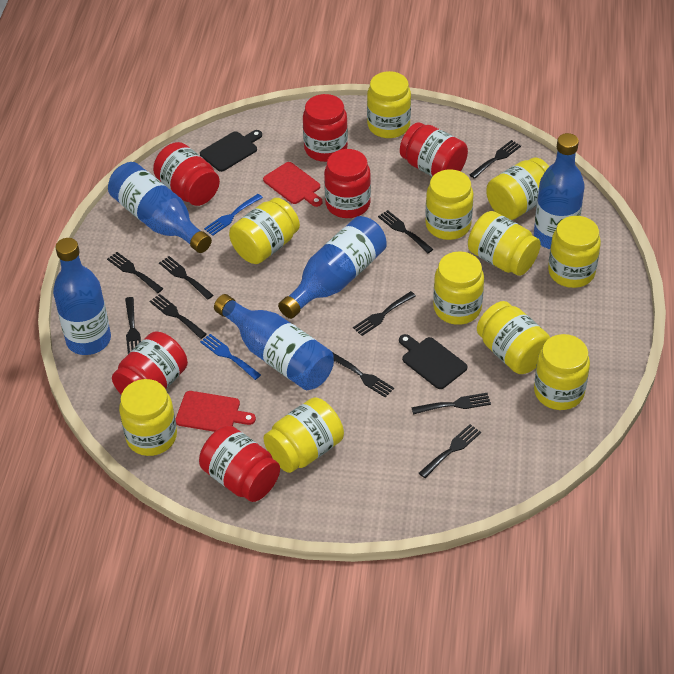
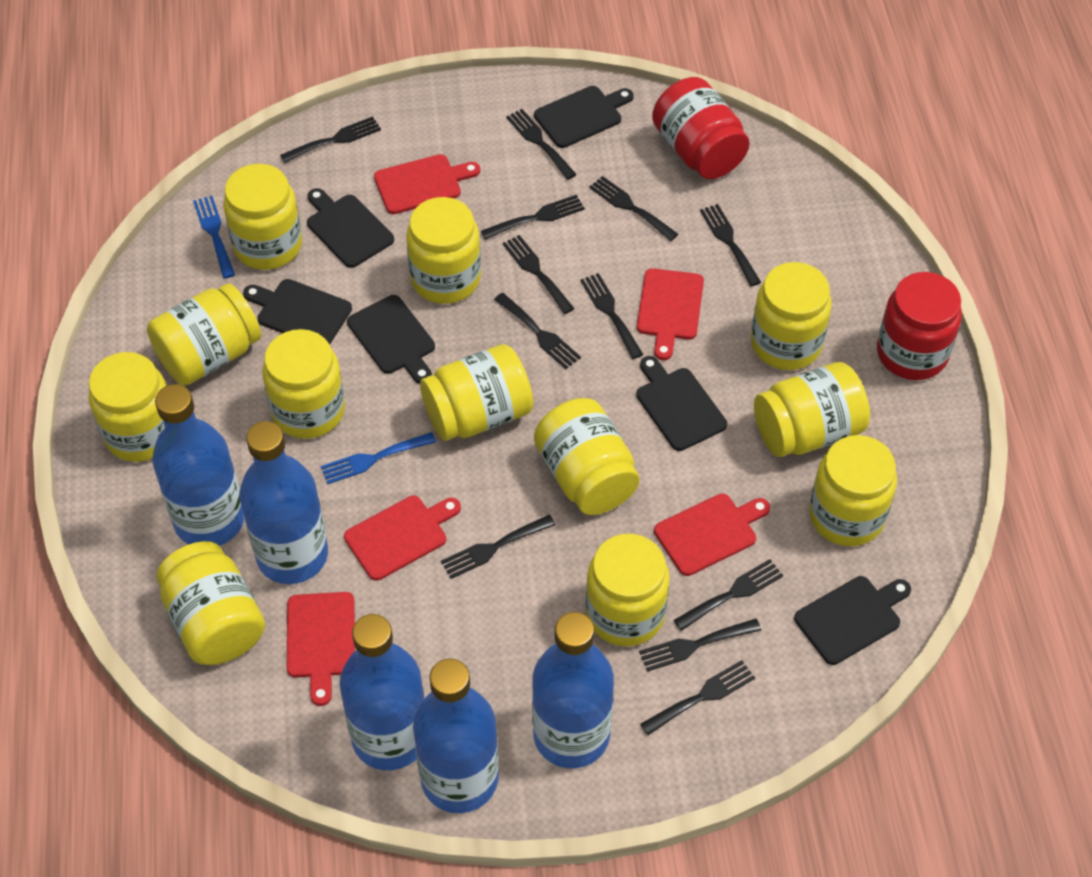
black cutting board: [200,130,262,172] [399,334,467,389] = 2 -> [243,279,352,344] [307,188,394,268] [347,295,435,384] [534,86,634,148] [636,356,727,451] [794,576,911,665] = 6
black fork: [107,252,164,293] [125,297,141,354] [150,294,207,339] [159,256,214,300] [333,353,394,398] [353,291,416,336] [378,210,433,253] [411,393,491,414] [419,424,481,478] [470,140,521,179] = 10 -> [280,116,381,163] [441,515,555,579] [481,195,585,240] [494,293,581,369] [502,235,575,314] [506,109,577,180] [580,273,644,359] [589,176,679,241] [639,619,761,672] [640,660,755,735] [674,559,783,631] [700,204,761,286] = 12
red cutting board: [175,391,256,432] [263,162,323,207] = 2 -> [287,592,355,706] [344,496,461,581] [374,154,480,214] [637,268,704,360] [654,493,770,576] = 5
red jar: [112,331,188,394] [153,142,220,206] [199,426,280,502] [303,94,348,162] [324,149,371,218] [400,122,468,177] = 6 -> [652,77,750,179] [877,272,962,380] = 2
yellow jar: [119,379,177,456] [229,198,300,264] [264,397,344,473] [367,71,411,138] [425,169,474,240] [433,251,484,325] [468,211,541,276] [477,301,551,374] [486,157,550,220] [534,334,590,410] [548,216,601,288] = 11 -> [89,352,166,462] [147,283,261,386] [156,541,265,665] [223,164,302,270] [262,329,345,439] [406,197,481,304] [420,344,533,441] [534,398,640,515] [586,534,670,647] [751,262,832,370] [754,362,870,457] [809,435,897,546] = 12

